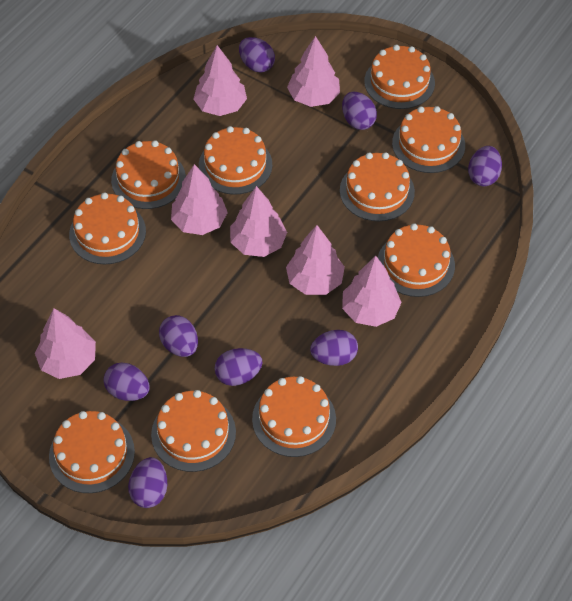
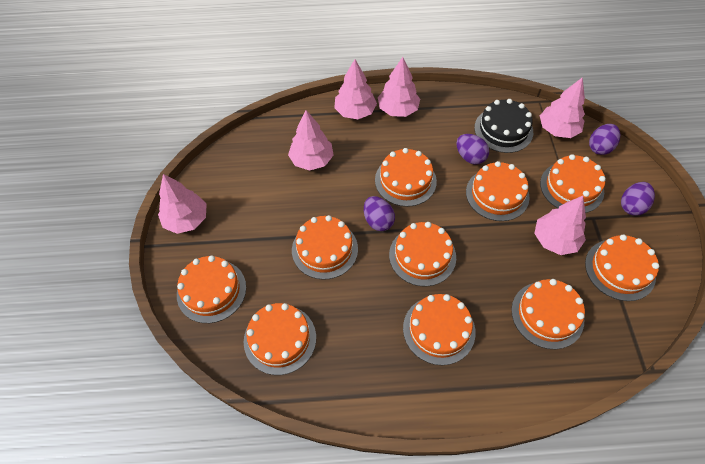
black cake: none = 0 -> [474,99,533,153] = 1
pink tree: [35,308,96,379] [171,164,228,235] [193,45,247,116] [230,186,287,257] [286,225,345,295] [287,36,340,107] [342,256,402,327] = 7 -> [158,174,207,234] [288,110,334,171] [334,59,377,119] [378,57,420,117] [534,196,586,255] [540,77,585,138] = 6
purple egg: [104,362,150,401] [128,457,167,508] [159,315,198,357] [214,348,262,386] [239,37,275,72] [310,330,358,366] [342,92,377,130] [468,146,502,186] = 8 -> [364,196,395,231] [456,134,489,165] [589,124,620,155] [621,182,655,216] = 4

